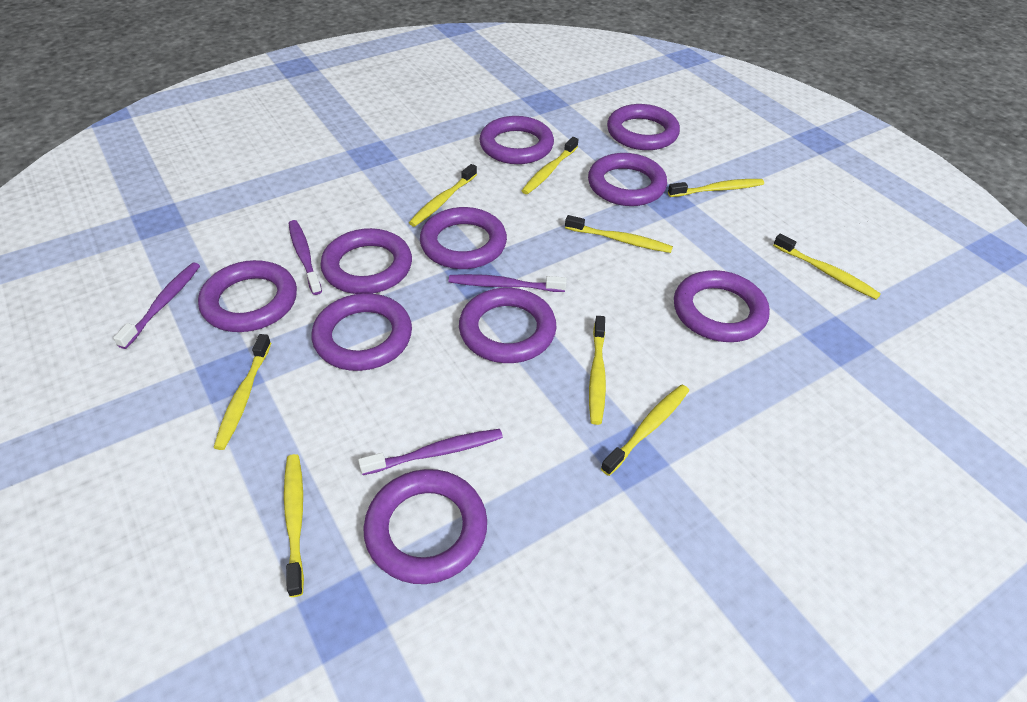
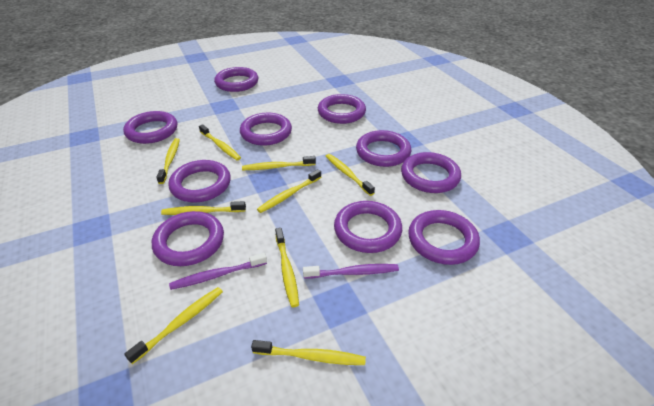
purple toothbrush: [113,263,200,349] [289,220,322,295] [358,429,503,475] [449,274,567,292] = 4 -> [169,253,267,290] [303,264,399,279] = 2

